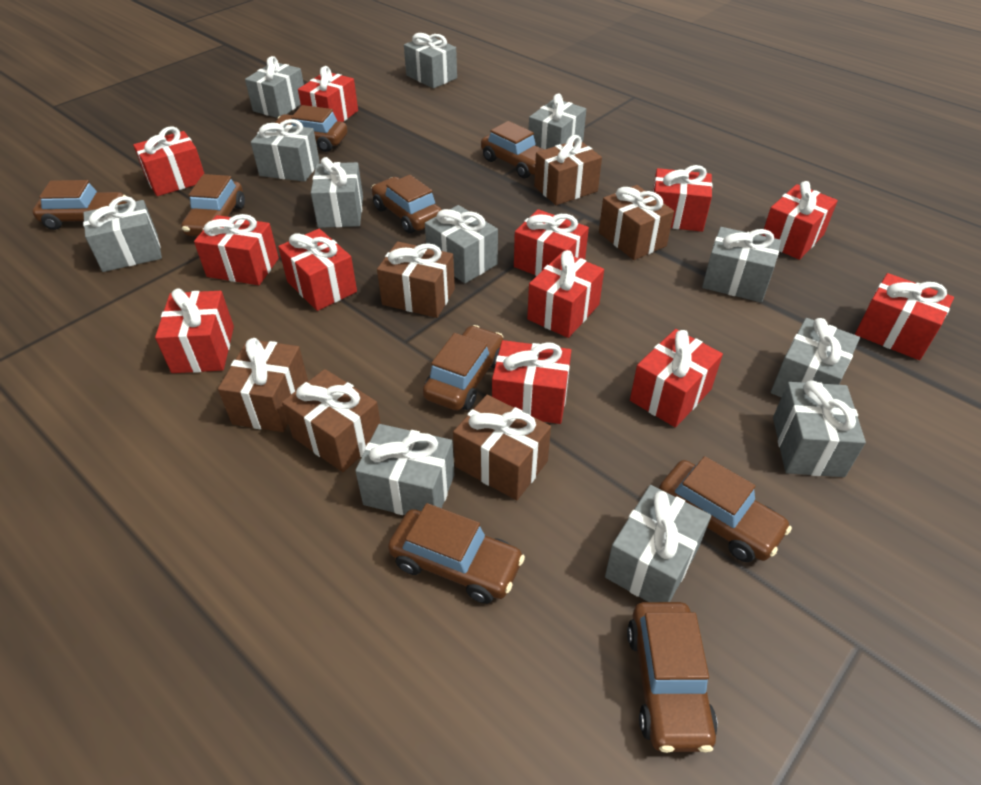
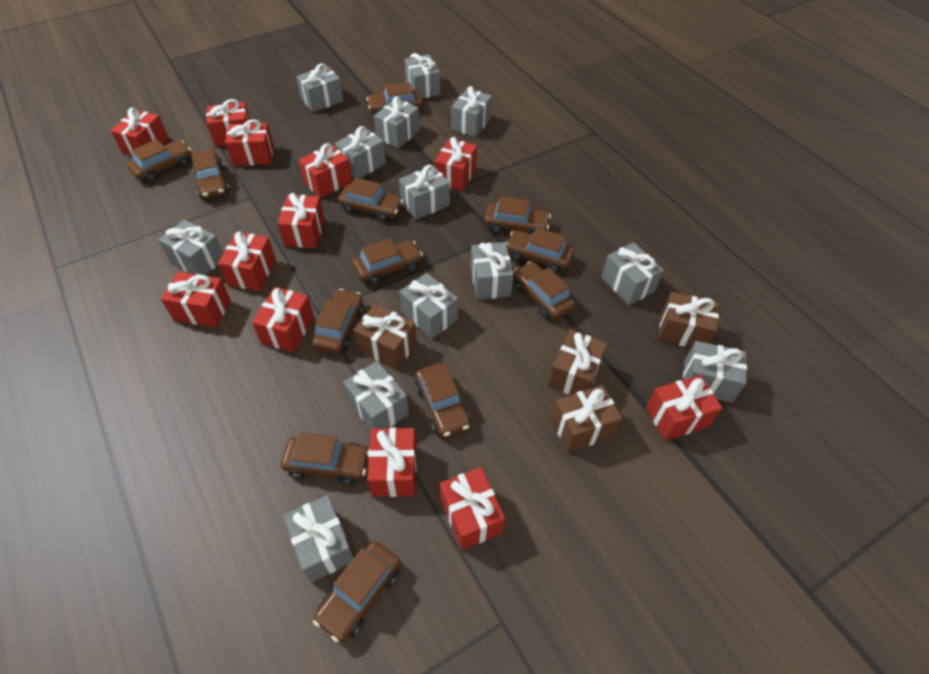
brown car: [32,180,127,230] [181,174,245,237] [274,105,347,152] [371,175,442,233] [388,503,525,604] [423,325,503,411] [481,121,544,178] [627,602,718,753] [659,456,792,562] = 9 -> [127,139,191,183] [191,149,230,199] [281,433,369,485] [312,289,364,354] [313,541,401,642] [338,178,404,222] [352,238,423,285] [367,82,423,114] [415,363,470,437] [485,196,551,235] [506,228,574,273] [513,261,575,320] = 12
brown gift: [218,338,308,432] [282,369,381,472] [377,241,455,318] [453,395,551,500] [534,135,602,205] [599,185,674,260] = 6 -> [353,304,417,370] [548,330,607,395] [551,385,622,453] [658,292,719,348] = 4
grey gift: [83,196,162,272] [245,56,304,118] [251,119,320,182] [311,157,363,228] [355,424,454,515] [404,33,457,89] [425,205,498,283] [529,93,586,150] [605,485,711,602] [702,227,781,302] [771,318,860,397] [773,380,866,477] = 12 -> [158,220,223,276] [283,495,354,582] [296,63,343,112] [335,126,386,179] [343,361,409,429] [374,96,420,149] [399,165,450,220] [399,273,458,339] [404,53,440,98] [451,86,492,137] [470,242,514,300] [601,242,664,305] [683,341,747,403] = 13

